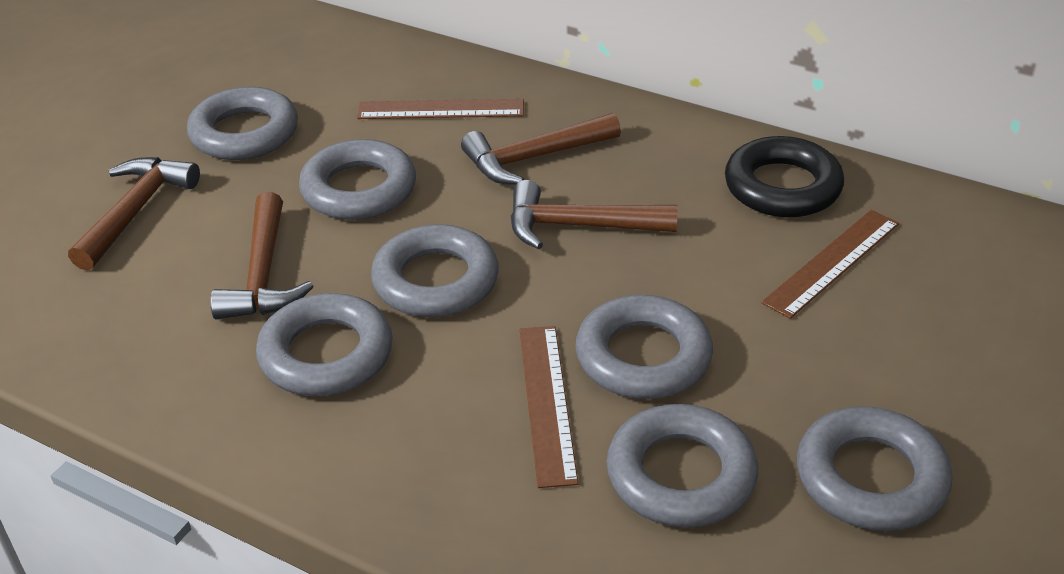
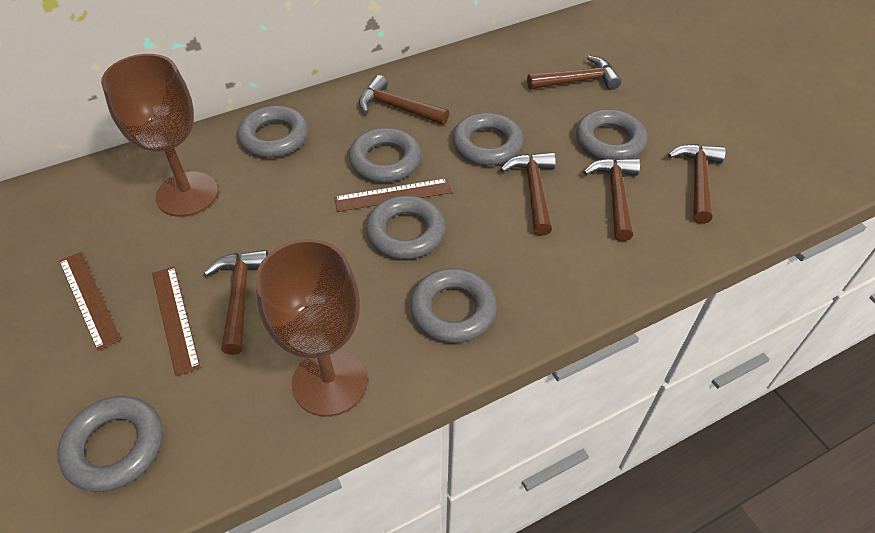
black ring: [725,136,844,217] = 1 -> none = 0
brown goblet: none = 0 -> [101,54,218,217] [255,239,367,416] = 2
brown hammer: [68,157,200,270] [210,192,313,319] [461,113,621,185] [511,180,678,249] = 4 -> [204,250,269,355] [359,75,449,125] [500,152,556,236] [527,55,621,90] [583,158,640,241] [668,144,726,224] = 6

